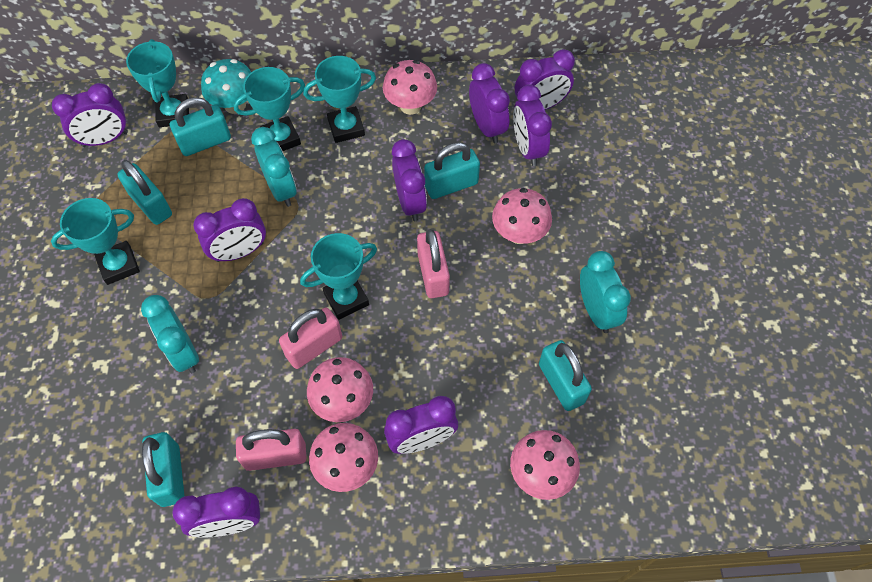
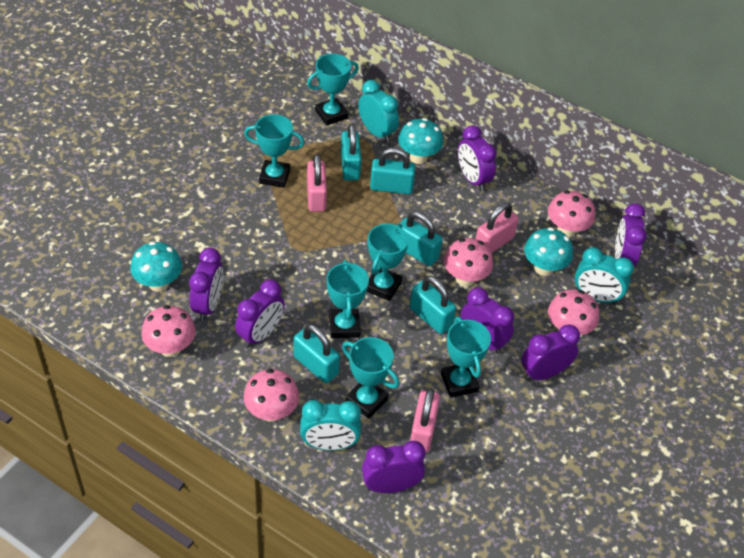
purple clock: [52,83,128,147] [172,486,260,538] [193,198,266,262] [384,396,458,454] [392,139,427,221] [469,63,510,143] [513,85,552,166] [515,49,575,110] = 8 -> [189,248,223,321] [235,280,284,348] [362,441,426,493] [458,125,497,191] [461,288,514,354] [521,324,580,381] [615,203,646,266] = 7
turquoise mushroom: [201,59,251,114] = 1 -> [130,241,182,292] [398,118,443,164] [524,227,573,276] = 3
turquoise trophy: [51,198,140,285] [126,39,189,127] [234,67,305,151] [300,233,377,320] [303,56,376,143] = 5 -> [244,114,305,188] [307,54,359,126] [327,260,369,338] [342,337,399,418] [367,224,409,301] [441,317,491,398] = 6

